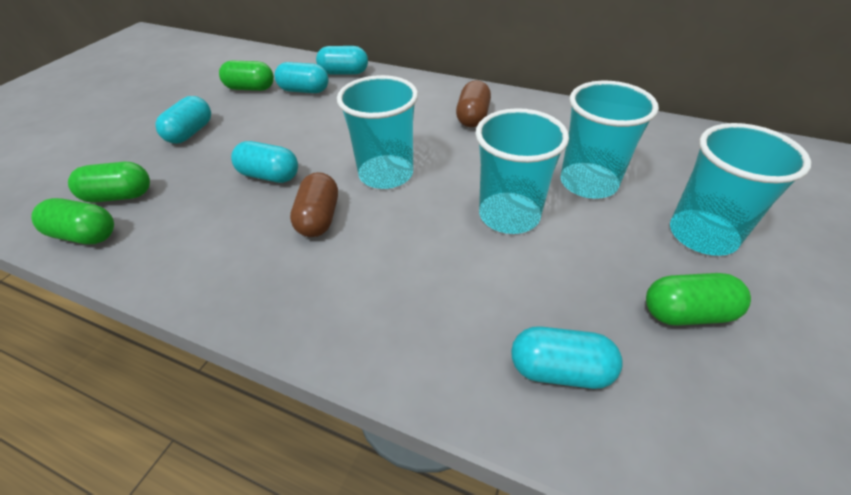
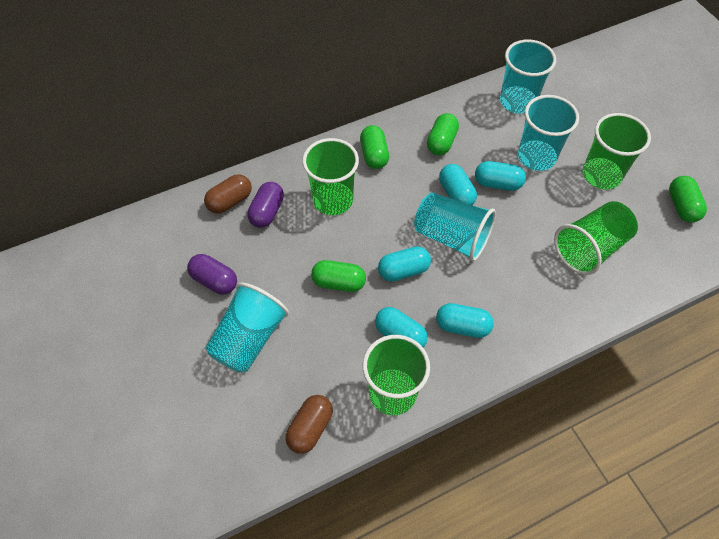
green cup: none = 0 -> [302,138,359,215] [363,335,430,415] [554,201,638,275] [582,113,651,190] = 4
purple capsule: none = 0 -> [187,254,237,294] [247,182,284,228] = 2

